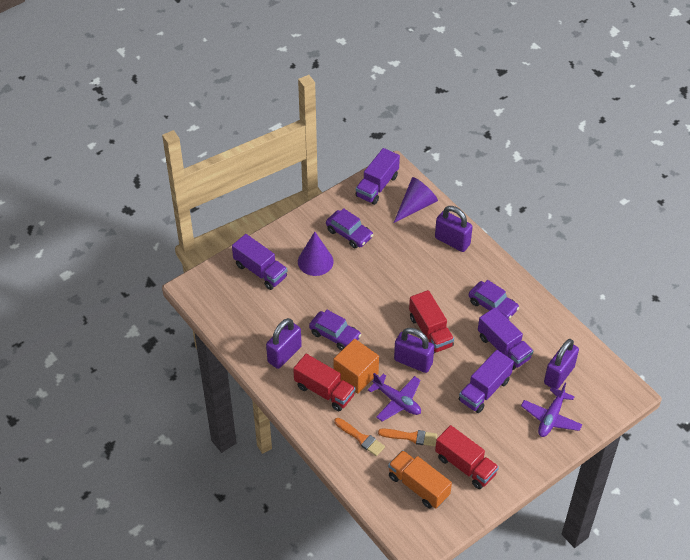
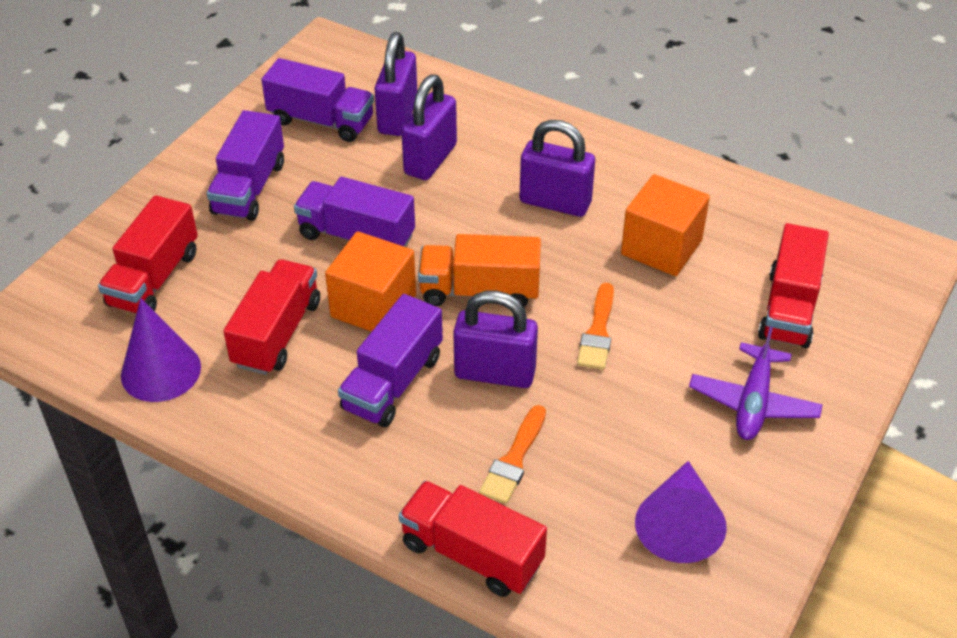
orange cube: [333,339,379,394] = 1 -> [325,231,416,332] [621,174,710,276] = 2
purple car: [309,310,361,351] [326,208,373,248] [469,280,519,320] = 3 -> none = 0
purple plane: [368,373,421,422] [521,383,583,437] = 2 -> [689,326,823,440] = 1
red truck: [293,354,355,411] [409,290,454,353] [435,425,499,489] = 3 -> [98,195,198,314] [223,259,320,375] [399,481,547,597] [758,223,829,348] = 4

